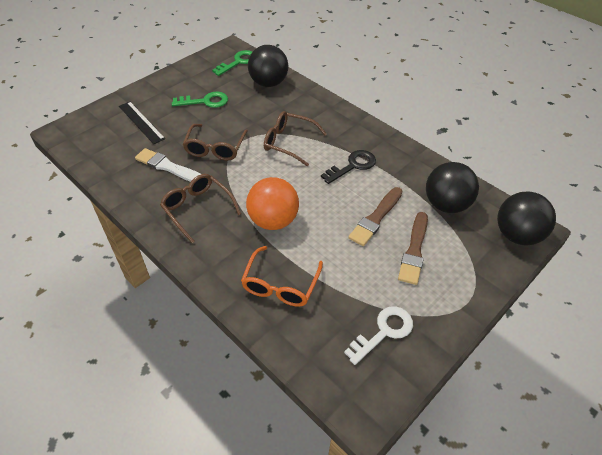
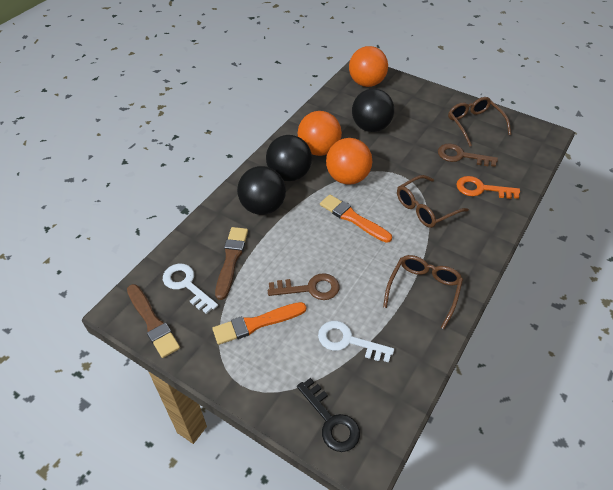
black ruler: [119,102,165,144] = 1 -> none = 0
brown key: none = 0 -> [268,273,339,300] [438,144,498,167] = 2
green key: [172,92,228,108] [212,50,252,76] = 2 -> none = 0
orange ball: [246,177,299,230] = 1 -> [297,111,342,156] [326,138,372,185] [349,46,388,87] = 3
orange brush: none = 0 -> [212,302,306,345] [320,194,392,243] = 2
orange glasses: [241,246,323,307] = 1 -> none = 0
orange key: none = 0 -> [456,176,520,199] = 1
white brush: [135,148,201,182] = 1 -> none = 0
white key: [344,306,413,365] = 1 -> [163,264,218,314] [318,321,394,363] = 2

